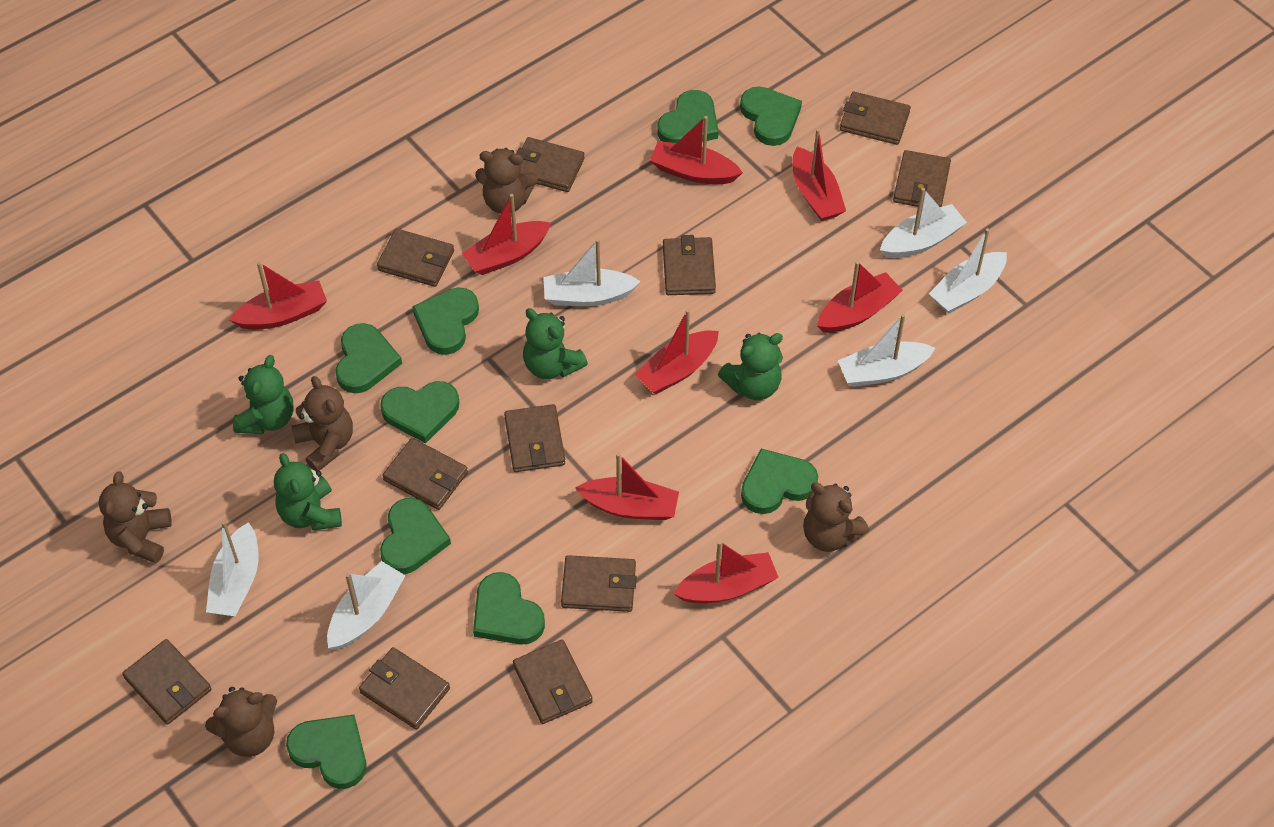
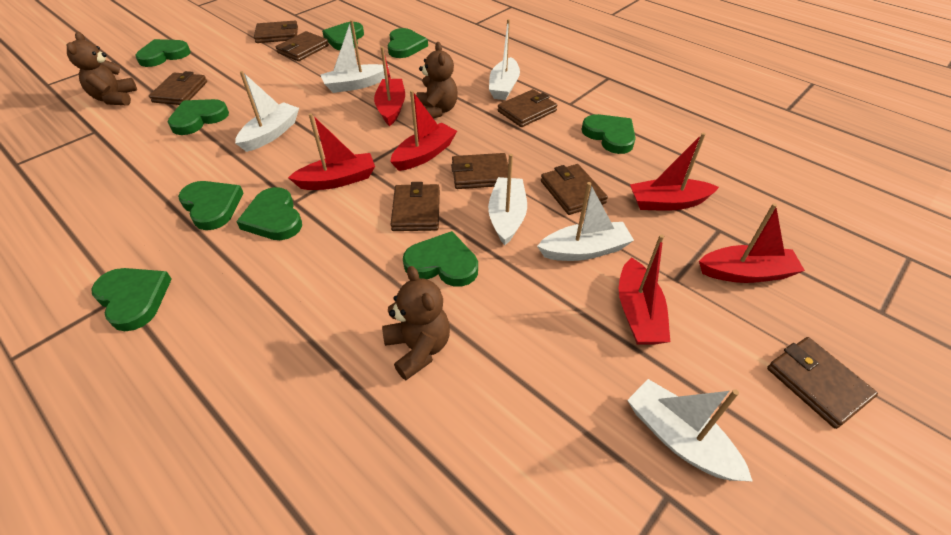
brown teddy bear: [99,471,172,563] [205,687,277,757] [291,376,353,472] [475,148,538,214] [803,482,869,552] = 5 -> [67,32,137,106] [382,266,450,380] [416,42,458,118] = 3
brown wallet: [122,639,211,725] [359,647,450,730] [377,229,454,287] [382,438,468,510] [504,404,565,472] [513,640,593,724] [516,137,585,192] [561,555,637,612] [663,235,716,295] [840,92,911,145] [893,150,951,207] = 11 -> [149,71,207,105] [254,21,298,43] [276,31,329,61] [391,182,440,231] [451,153,508,189] [498,89,557,127] [541,164,608,215] [767,337,878,429] = 8
green teddy bear: [233,355,294,434] [274,453,342,531] [523,308,588,379] [718,333,783,400] = 4 -> none = 0
red boat: [229,262,327,330] [462,194,551,275] [575,453,679,520] [634,309,719,394] [650,116,743,184] [673,541,779,603] [793,129,846,221] [817,261,903,332] = 8 -> [288,113,375,190] [374,46,405,126] [390,90,457,171] [619,234,670,344] [630,133,719,211] [699,203,805,283] = 6

